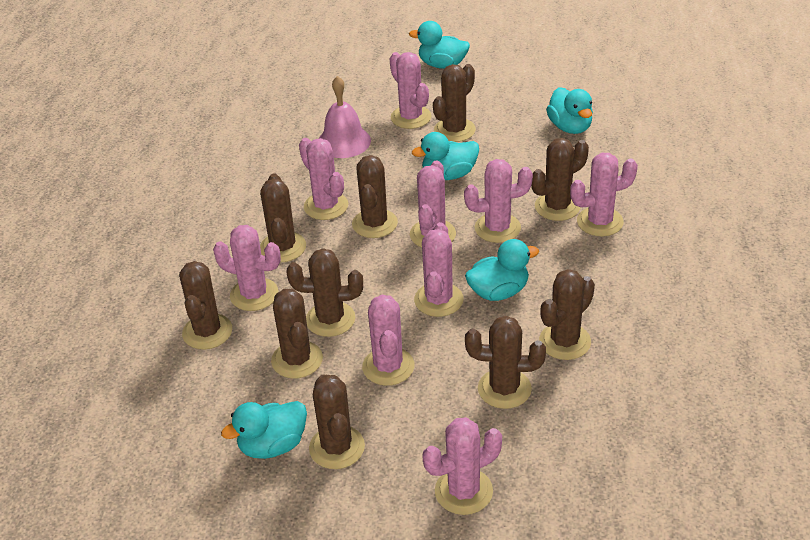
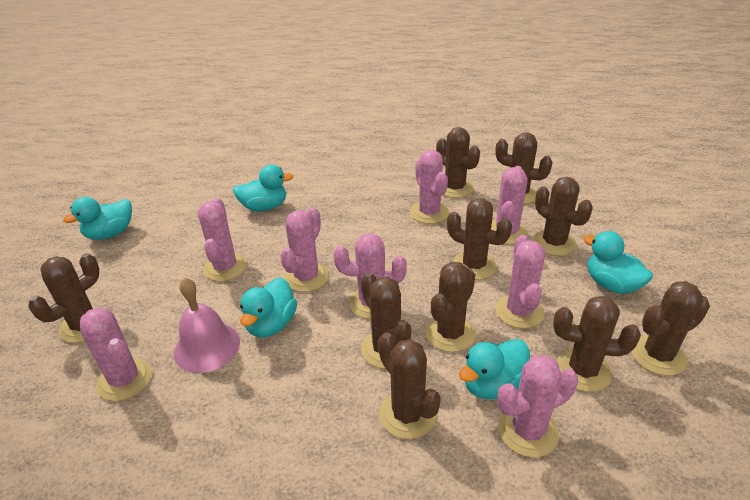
pink cactus: [213,225,281,311] [299,138,348,220] [362,295,414,386] [390,52,432,129] [410,160,456,248] [414,222,464,317] [422,417,502,515] [464,159,533,243] [570,153,638,236] = 9 -> [80,307,152,401] [198,198,247,282] [280,207,329,292] [333,233,407,319] [410,150,449,224] [491,166,528,244] [495,235,545,329] [497,355,578,457] = 8

